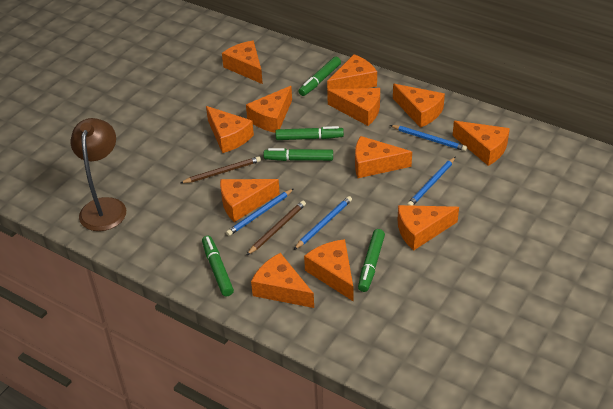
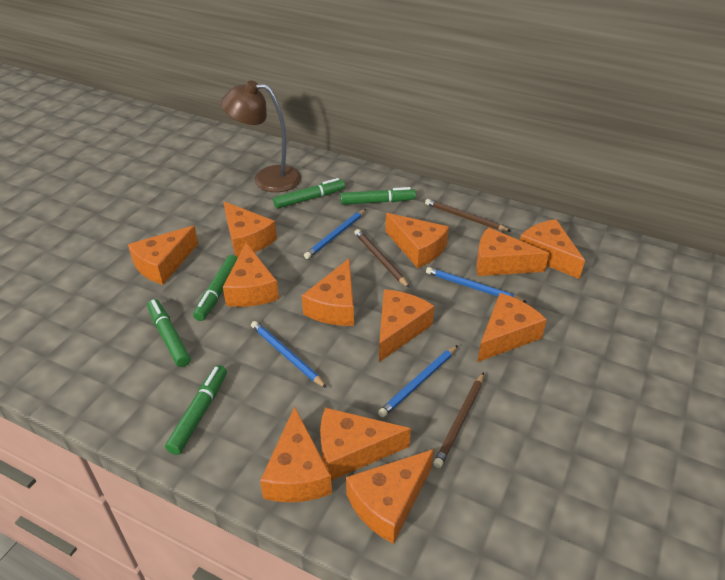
brown pencil: [180,156,261,183] [247,201,306,255] = 2 -> [355,229,410,288] [425,199,511,232] [433,372,484,468] = 3

